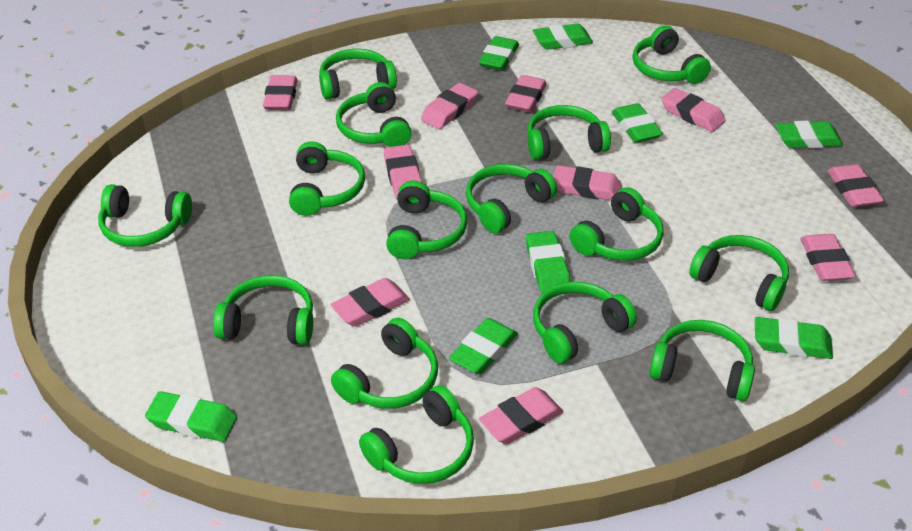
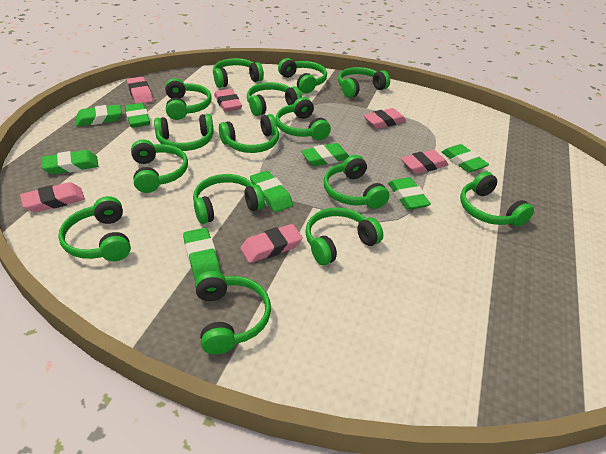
pink eraser: [263,75,298,110] [330,278,410,327] [384,145,422,198] [421,83,478,129] [479,387,563,444] [505,75,547,112] [553,165,622,200] [661,88,725,132] [800,234,856,281] [827,164,884,207] = 10 -> [20,182,85,212] [127,77,153,104] [214,89,242,112] [240,224,303,263] [363,108,406,129] [401,150,448,174] = 6

